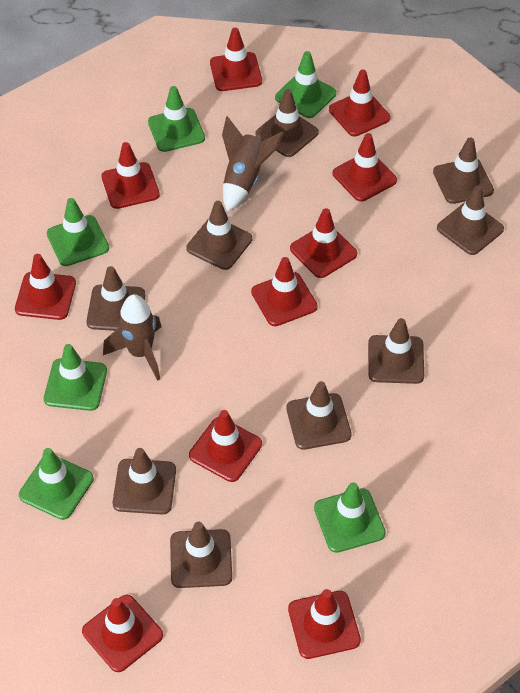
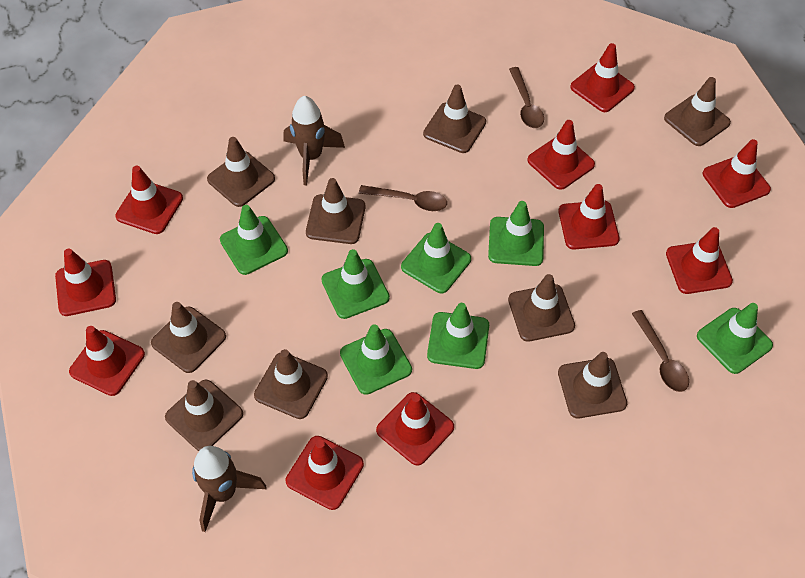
brown spoon: none = 0 -> [359,185,447,211] [509,67,544,128] [632,310,689,392] = 3
green traffic cone: [19,448,94,520] [44,344,107,411] [47,198,109,266] [148,86,205,152] [275,51,336,118] [314,482,386,553] = 6 -> [220,205,288,275] [321,249,390,319] [340,324,412,395] [401,223,471,293] [427,303,489,369] [488,201,544,266] [697,303,773,374] = 7

